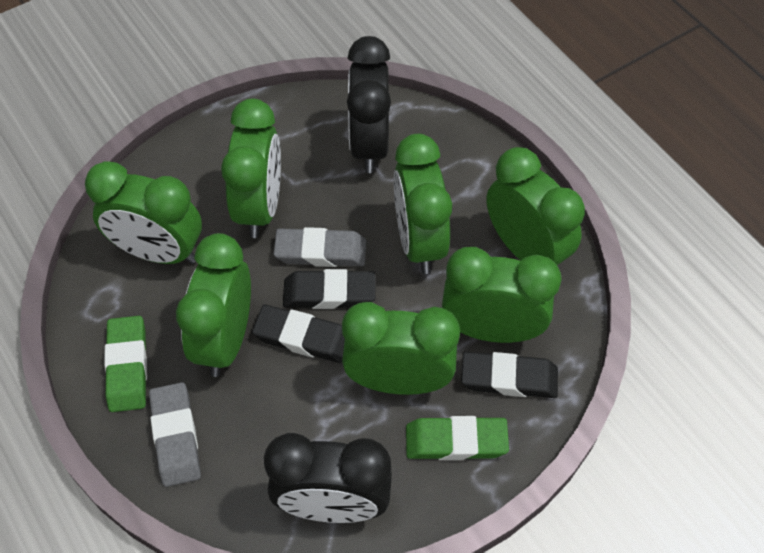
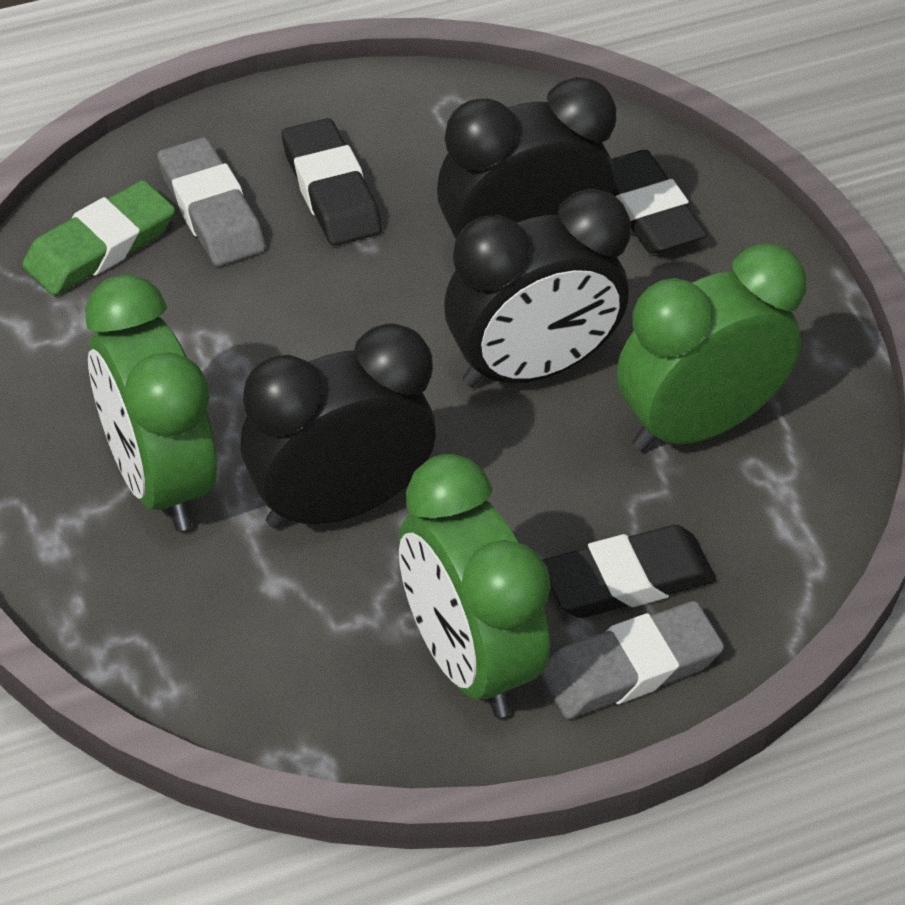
black clock: [264,433,392,523] [347,36,391,173] = 2 -> [240,323,436,529] [437,77,616,239] [444,189,631,388] = 3
green clock: [85,161,202,264] [176,233,251,377] [221,99,281,238] [342,302,460,395] [394,134,452,274] [442,247,562,343] [486,147,585,265] = 7 -> [85,274,217,531] [399,454,551,718] [617,243,806,451] = 3
green eraser: [104,316,147,412] [406,416,509,460] = 2 -> [22,180,175,296] = 1

